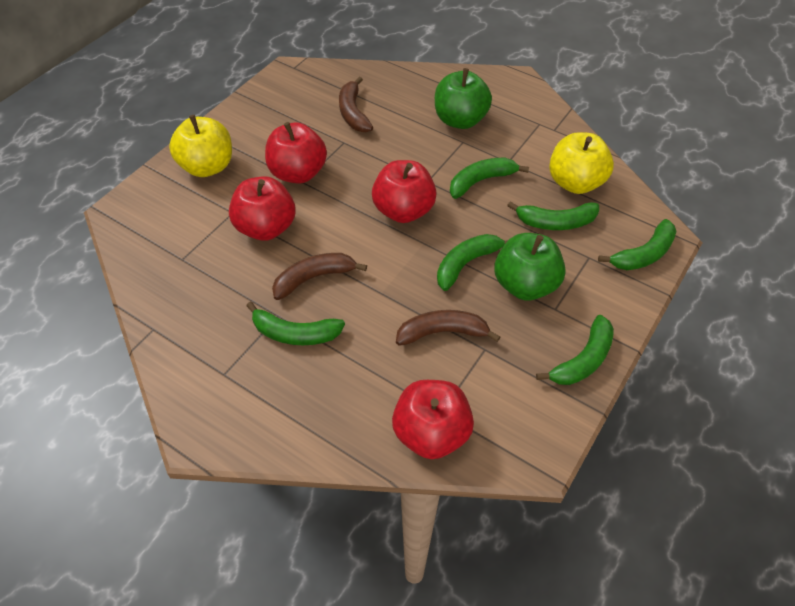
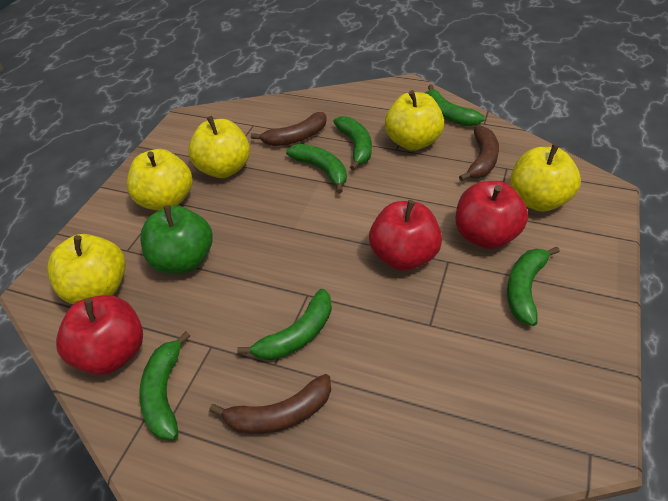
green apple: [435,68,492,129] [494,233,566,301] = 2 -> [140,205,213,274] = 1
red apple: [229,176,295,241] [265,122,327,184] [372,160,437,223] [392,380,474,459] = 4 -> [56,295,143,375] [369,200,442,271] [456,181,528,249] = 3
yellow apple: [169,115,232,177] [549,132,614,194] = 2 -> [47,234,126,304] [127,149,193,211] [188,116,250,178] [385,90,444,151] [510,144,581,212] = 5

